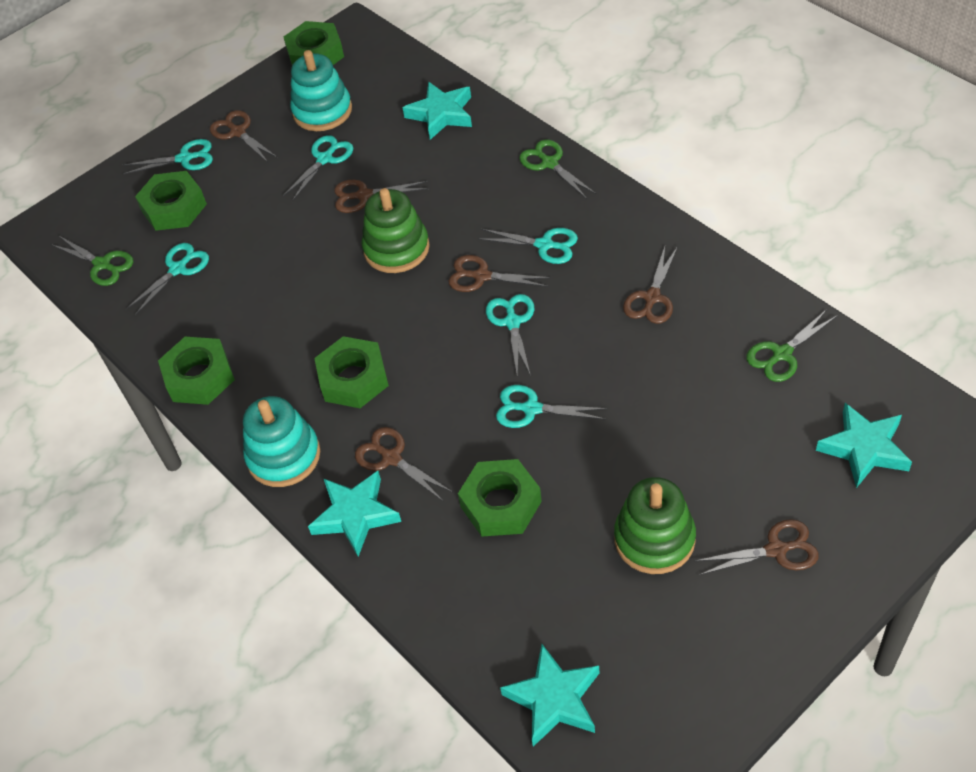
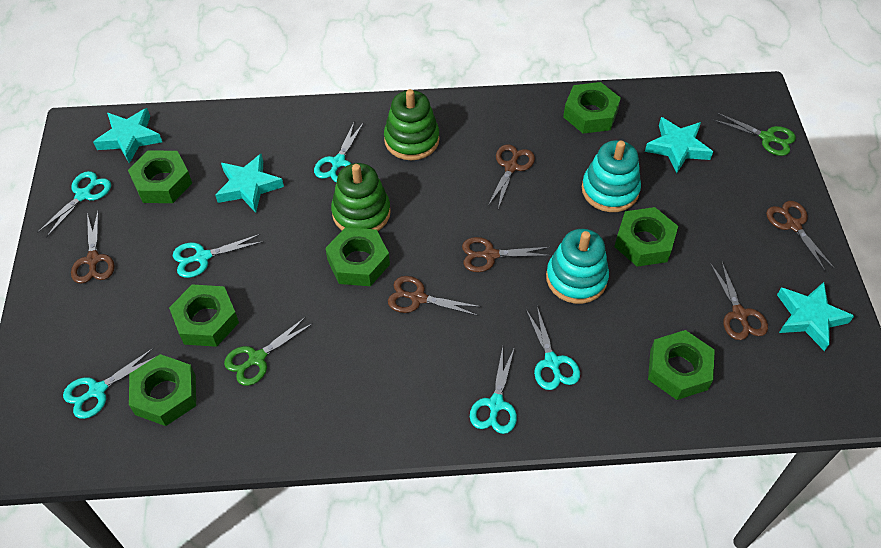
green nut: [135,171,207,231] [158,337,235,405] [284,21,344,65] [314,336,389,408] [458,459,542,536] = 5 -> [128,150,192,203] [129,354,196,426] [169,284,239,347] [325,227,390,286] [563,82,621,134] [614,207,678,267] [648,330,715,400] = 7
green scissors: [51,236,133,286] [519,139,596,199] [746,309,838,382] = 3 -> [224,317,313,386] [713,113,796,156] = 2

